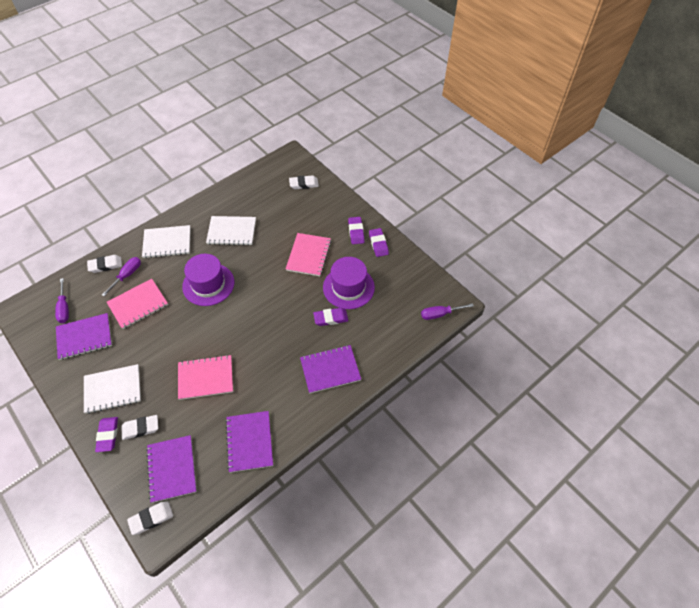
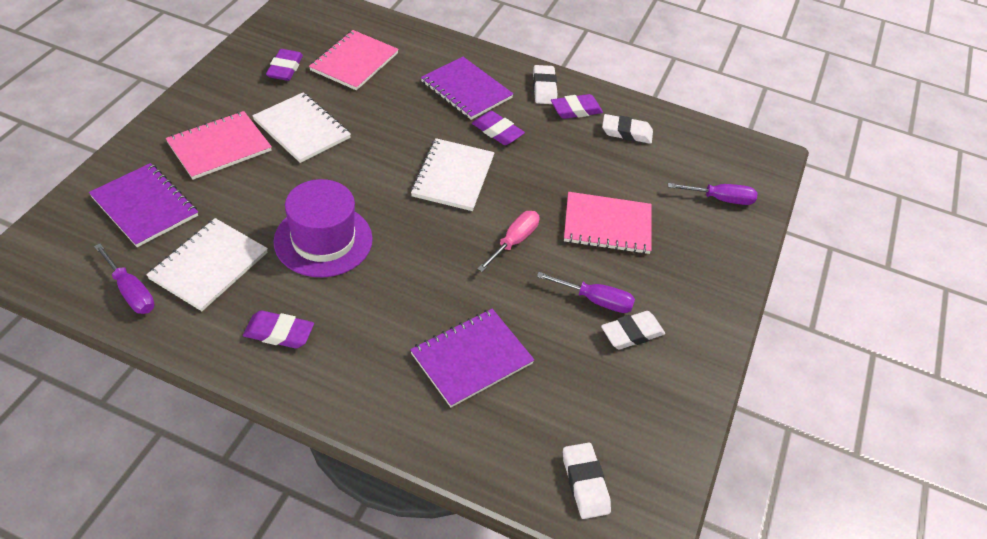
pink screwdriver: none = 0 -> [477,211,539,272] = 1
purple hat: [182,254,234,306] [323,257,375,309] = 2 -> [274,179,373,277] = 1
purple notebook: [56,313,112,360] [146,435,197,503] [225,411,273,473] [300,345,361,393] = 4 -> [89,163,198,247] [410,309,534,407] [421,57,513,120] = 3

